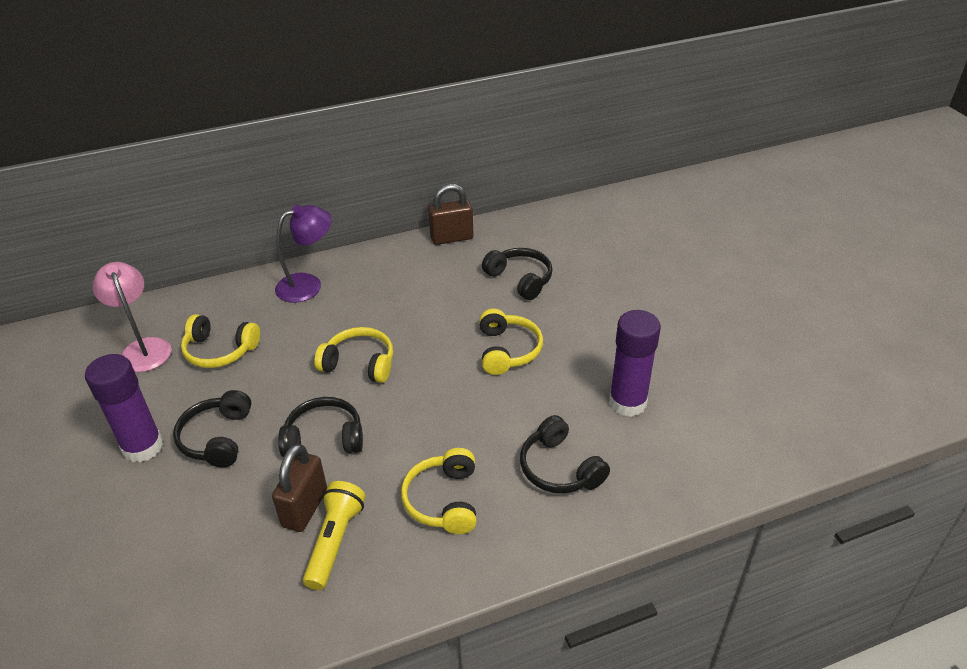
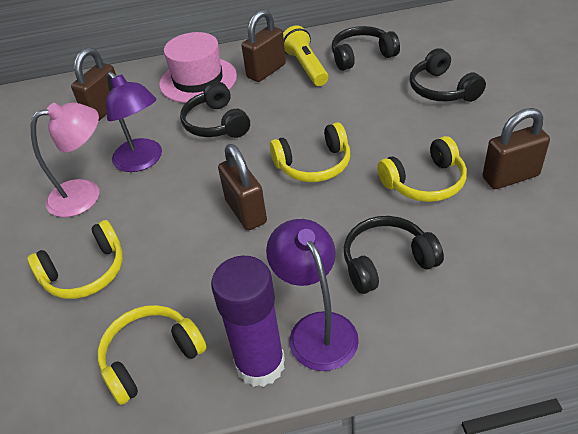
brown padlock: [272,444,327,532] [428,184,473,245] = 2 -> [71,48,116,121] [218,144,267,230] [242,9,286,82] [482,108,550,189] = 4
pink hat: none = 0 -> [159,32,237,103] = 1
purple glue stick: [85,354,163,463] [609,310,661,417] = 2 -> [211,256,285,387] = 1
purple lamp: [275,205,332,303] = 1 -> [106,72,162,172] [266,219,359,371] = 2

